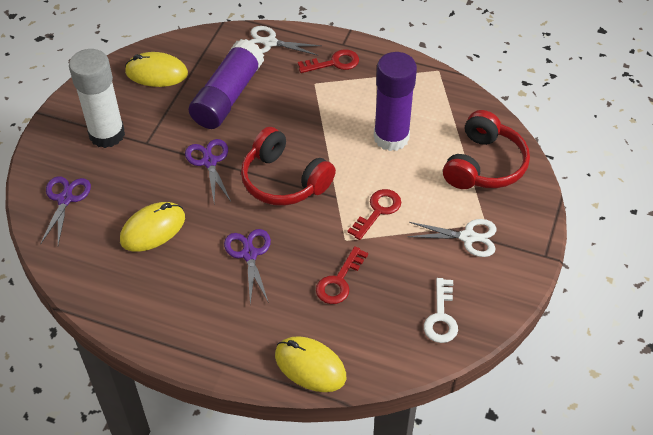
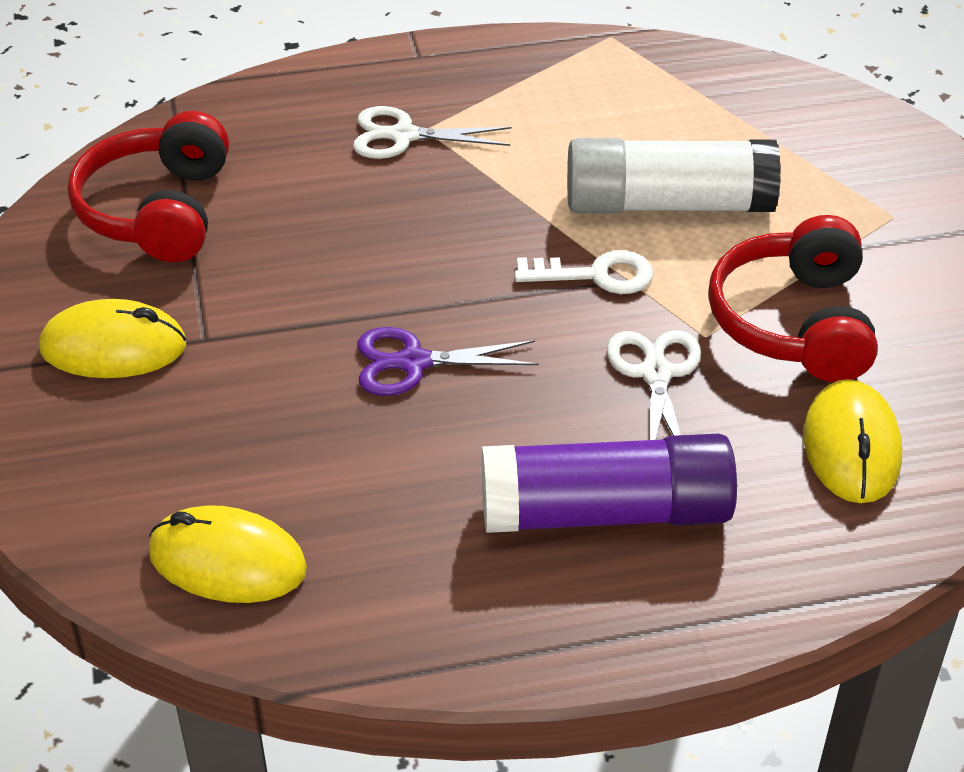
purple glue stick: [189,39,264,129] [374,52,417,151] = 2 -> [481,434,737,533] = 1
purple scissors: [40,176,91,245] [185,139,231,202] [224,229,271,304] = 3 -> [357,327,539,396] = 1
red key: [298,49,359,73] [316,246,368,304] [347,189,401,240] = 3 -> none = 0

